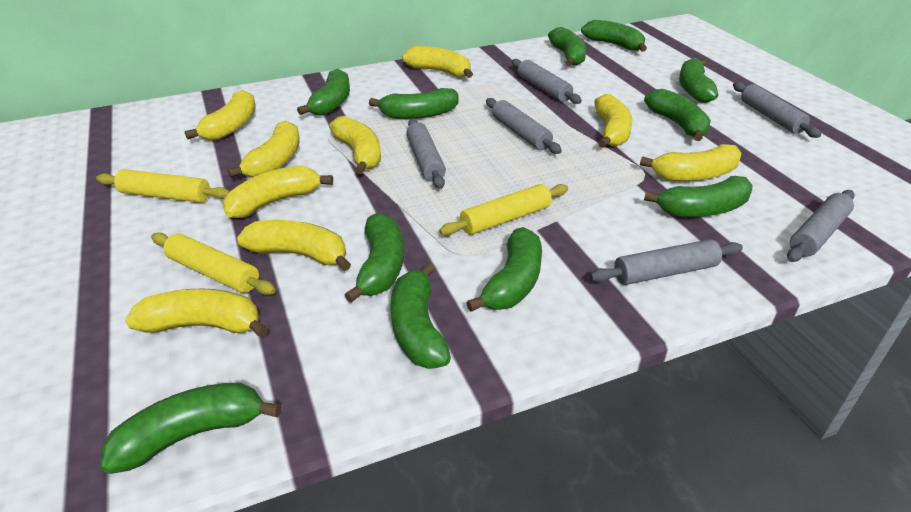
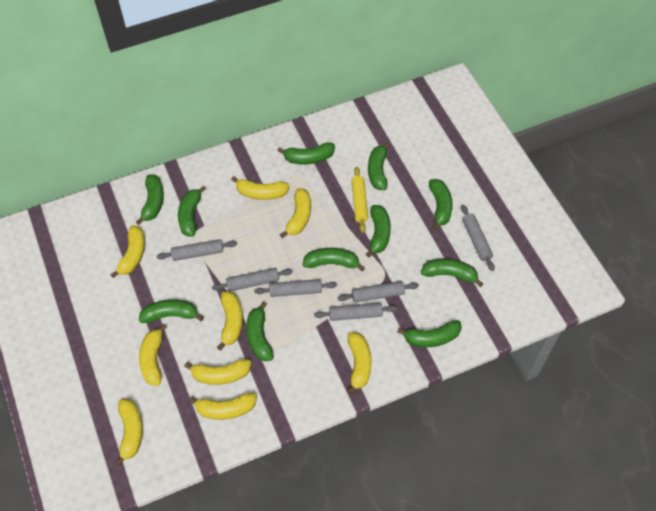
yellow rolling pin: [96,169,230,203] [151,232,276,295] [439,184,568,236] = 3 -> [351,167,368,233] = 1

